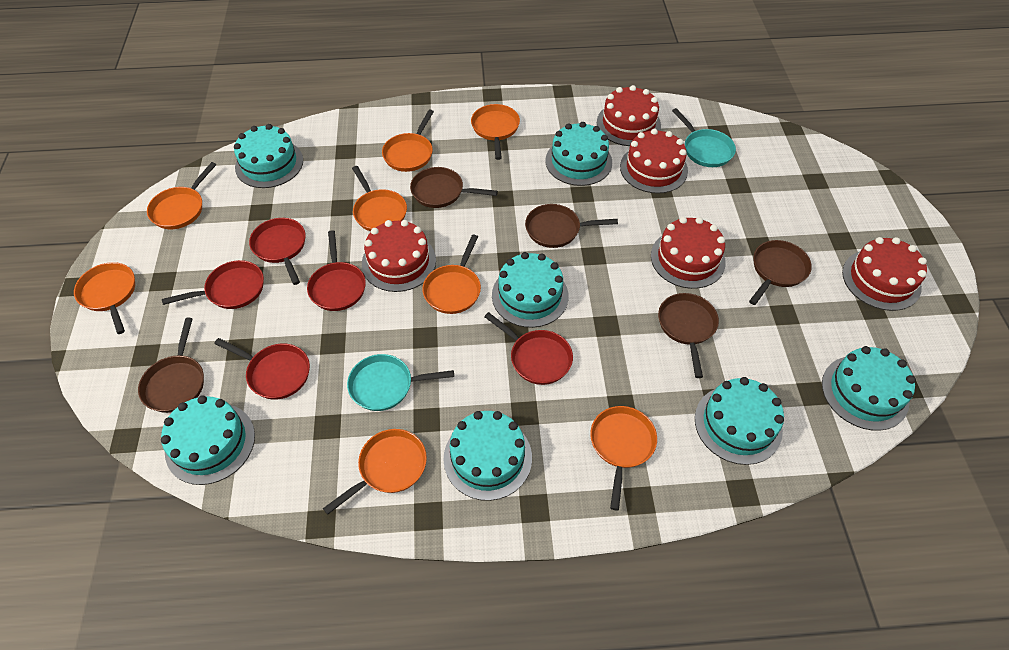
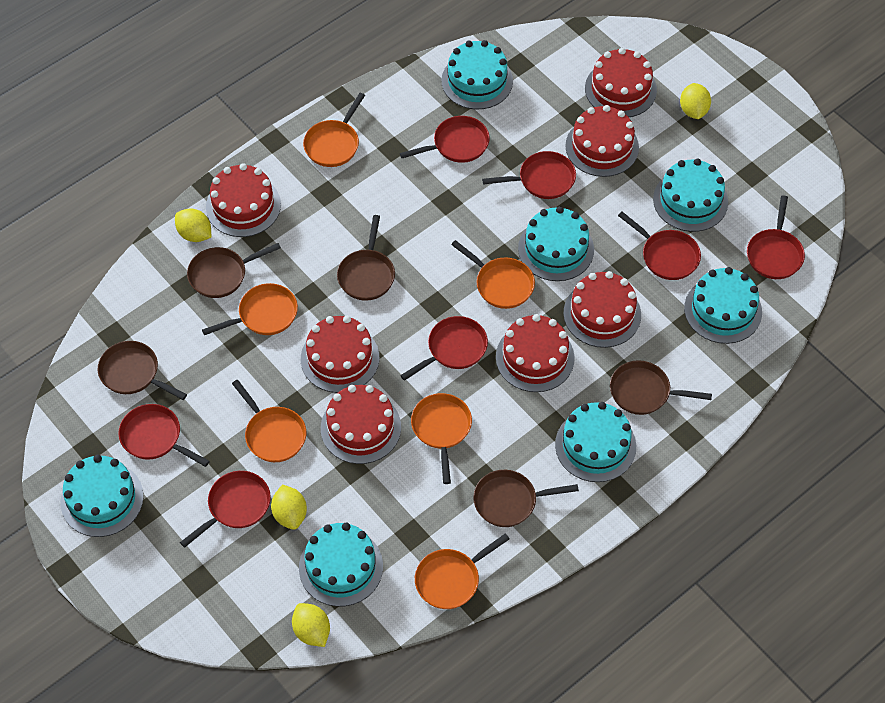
orange pan: [74,262,135,334] [147,162,216,229] [323,429,427,515] [352,166,407,231] [382,110,434,172] [422,234,481,314] [471,104,520,160] [590,406,657,510] = 8 -> [202,283,298,335] [232,380,306,462] [303,93,365,167] [411,393,472,484] [415,533,509,609] [451,240,535,309] = 6
red cake: [362,220,436,292] [597,85,661,146] [620,129,688,193] [651,217,726,289] [842,237,927,311] = 5 -> [206,163,281,237] [301,316,379,393] [321,385,401,464] [496,314,575,392] [563,271,641,348] [565,105,639,177] [585,48,657,117] = 7
red pan: [162,260,264,309] [214,338,310,400] [249,218,306,285] [307,230,366,311] [484,312,573,385] = 5 -> [118,404,210,467] [180,471,271,548] [400,116,490,163] [400,316,488,381] [482,151,576,199] [618,212,701,280] [747,195,805,279] = 7
turquoise pan: [347,354,454,411] [672,108,736,167] = 2 -> none = 0
yellow lemon: none = 0 -> [175,208,211,242] [271,484,307,530] [292,603,330,647] [680,83,711,119] = 4

